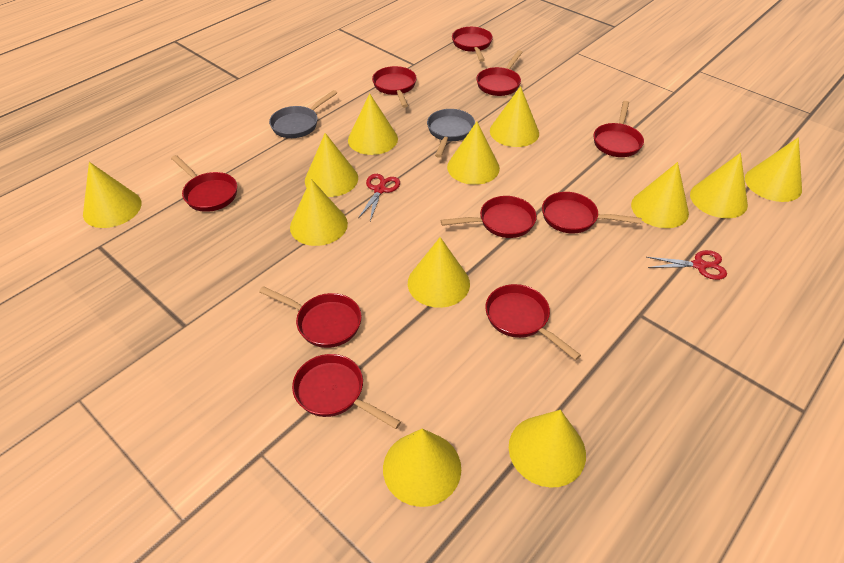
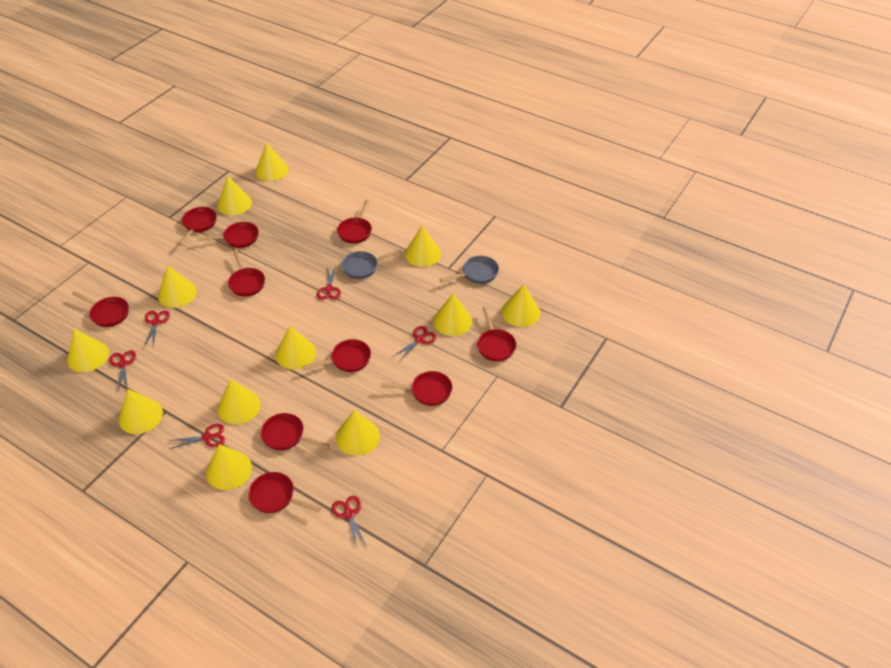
red scissors: [359,174,400,221] [647,250,727,280] = 2 -> [109,350,136,391] [144,310,170,347] [168,424,225,449] [317,266,341,300] [332,496,367,550] [394,326,437,362] = 6

